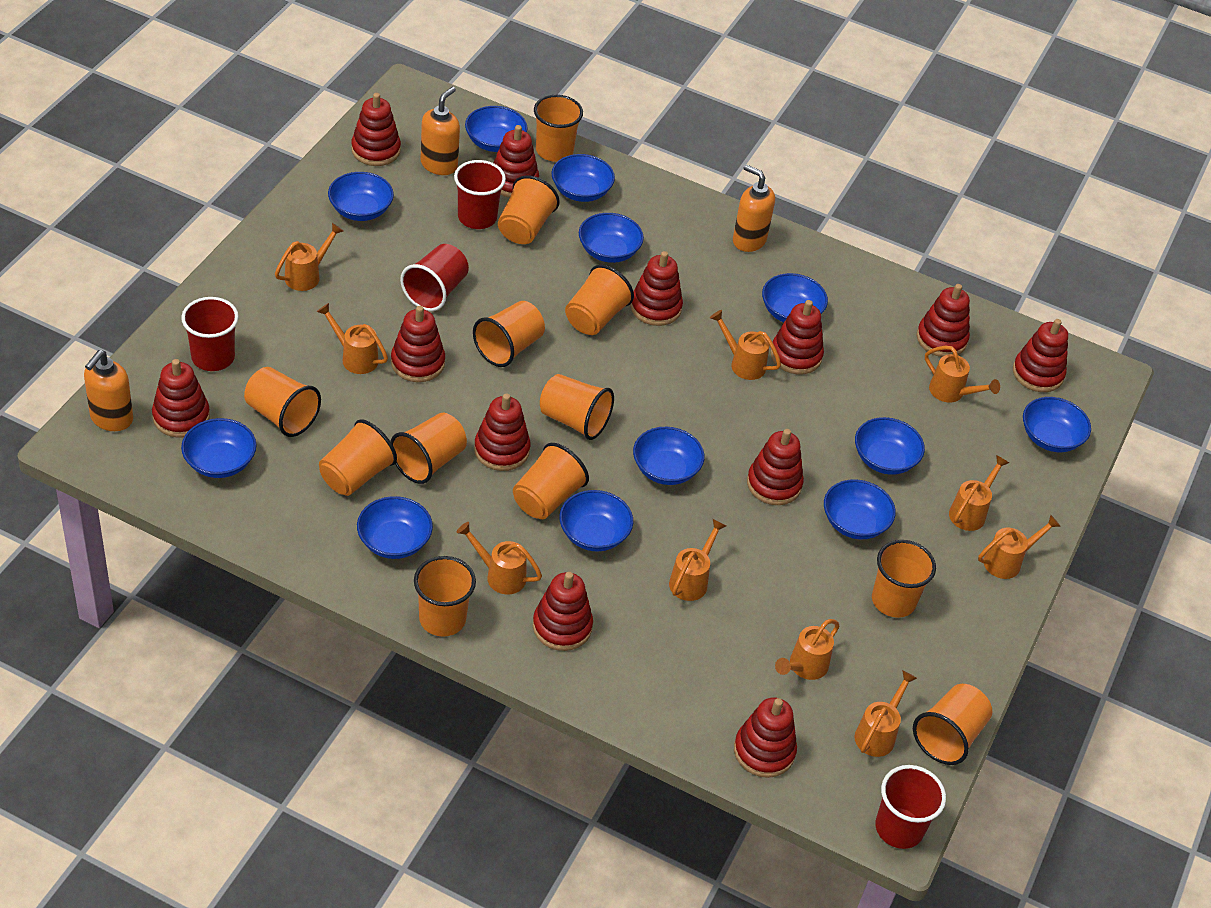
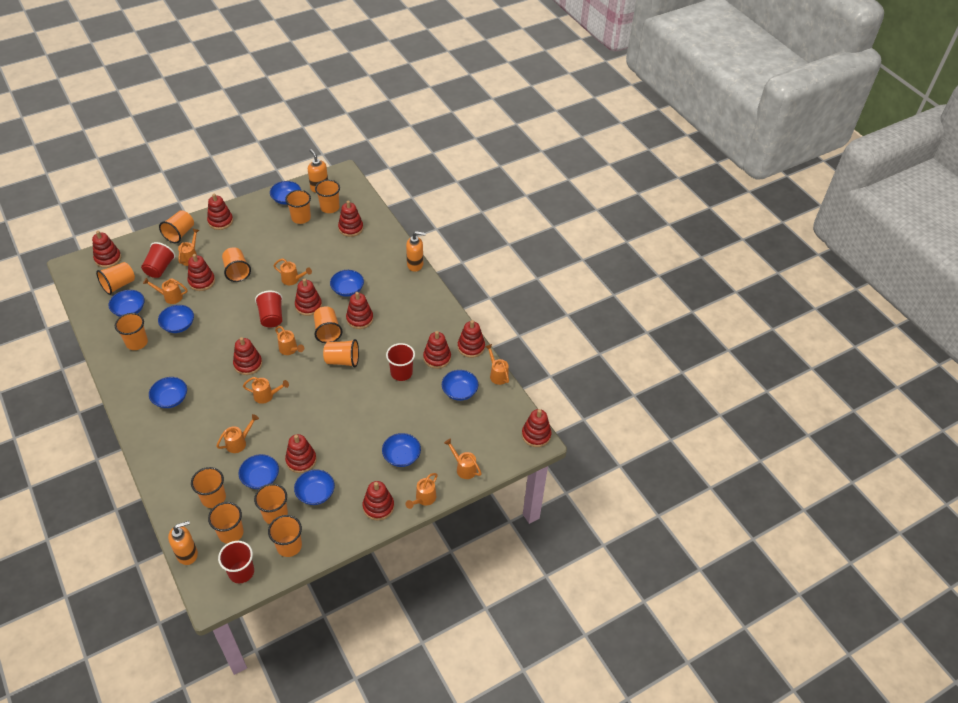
blue bowl: [181,418,256,478] [328,172,394,221] [357,496,433,559] [465,106,527,152] [552,154,615,202] [560,490,633,551] [579,213,644,263] [633,427,704,485] [762,273,828,322] [824,479,896,539] [855,417,925,475] [1023,397,1091,452] = 12 -> [108,290,145,317] [149,377,187,408] [158,305,194,333] [239,454,279,489] [270,181,301,205] [294,469,335,505] [330,270,364,297] [382,433,421,467] [442,370,478,401] = 9
orange watering can: [275,223,343,291] [317,303,388,374] [456,522,542,594] [669,519,726,601] [710,310,781,380] [775,619,840,680] [854,670,917,757] [925,346,1000,403] [949,455,1009,531] [978,515,1061,579] = 10 -> [143,278,188,304] [178,229,199,266] [216,414,259,453] [243,377,289,404] [273,259,312,285] [275,326,304,355] [406,473,438,509] [444,438,482,479] [485,344,509,385] = 9

